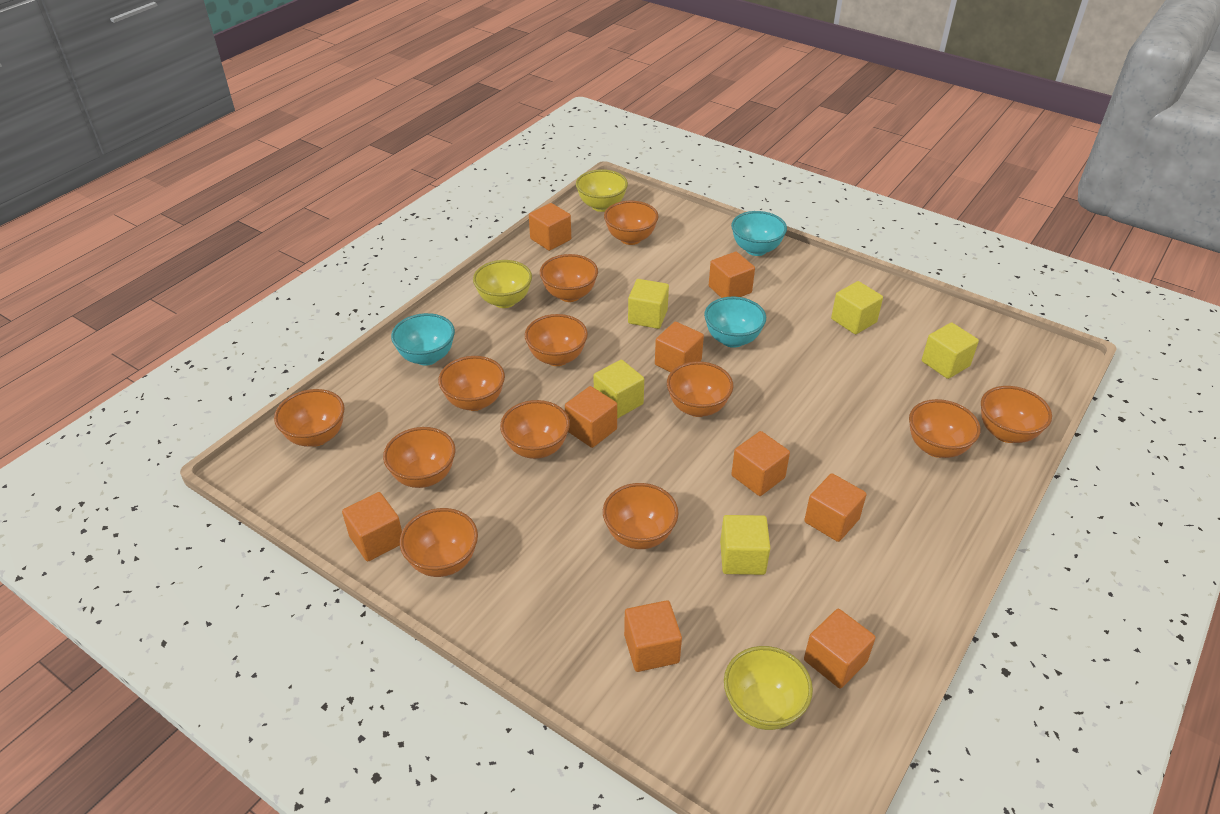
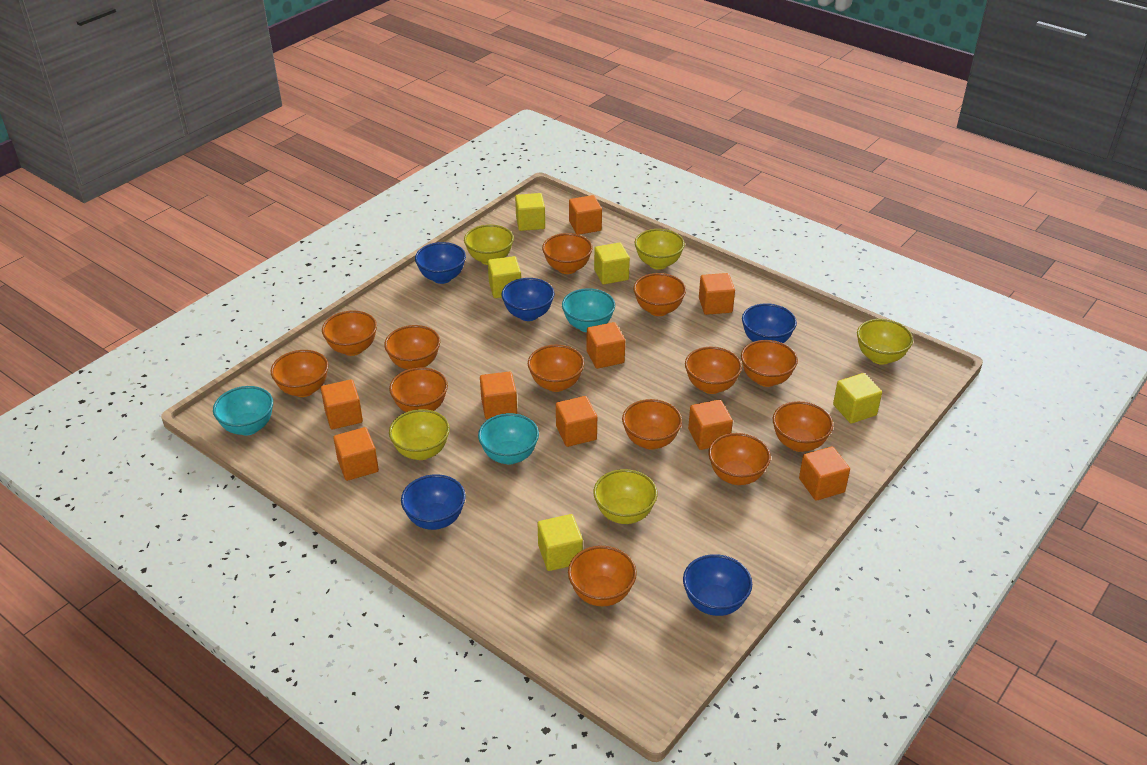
blue bowl: none = 0 -> [401,474,466,530] [415,242,466,284] [502,278,554,321] [683,554,752,616] [742,303,797,343] = 5
orange bowl: [274,389,345,447] [383,427,455,488] [400,508,478,577] [438,356,505,411] [500,400,570,459] [525,314,588,366] [540,254,598,302] [603,483,679,549] [604,201,659,245] [667,361,733,417] [909,399,981,458] [981,386,1052,443] = 12 -> [271,350,329,397] [322,311,377,356] [384,325,440,370] [389,367,448,412] [528,345,584,392] [542,233,593,274] [568,546,637,606] [622,399,682,450] [633,273,686,316] [685,347,742,394] [708,433,771,485] [741,340,798,387] [773,401,833,452] = 13
yellow bowl: [473,260,532,308] [576,169,628,212] [724,646,813,730] = 3 -> [389,409,450,460] [464,225,514,265] [593,469,658,524] [635,229,685,270] [857,319,913,365] = 5

